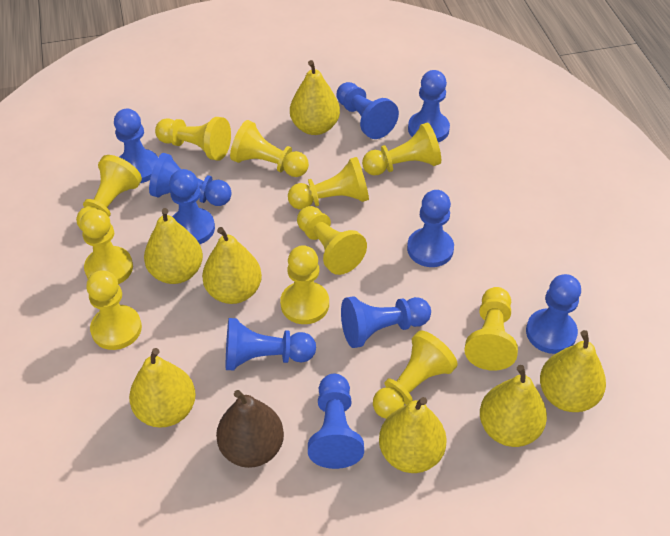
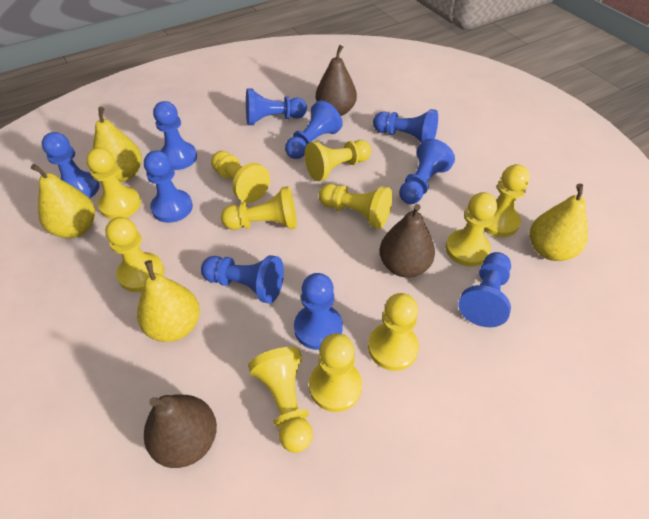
brown pear: [216,390,284,468] = 1 -> [144,395,217,468] [316,45,357,116] [380,204,435,277] = 3
yellow pear: [129,348,196,428] [144,208,203,284] [202,227,262,304] [290,60,340,135] [379,397,447,473] [480,365,547,447] [540,330,606,412] = 7 -> [31,164,95,238] [93,106,142,182] [137,260,200,342] [530,183,588,261] = 4

